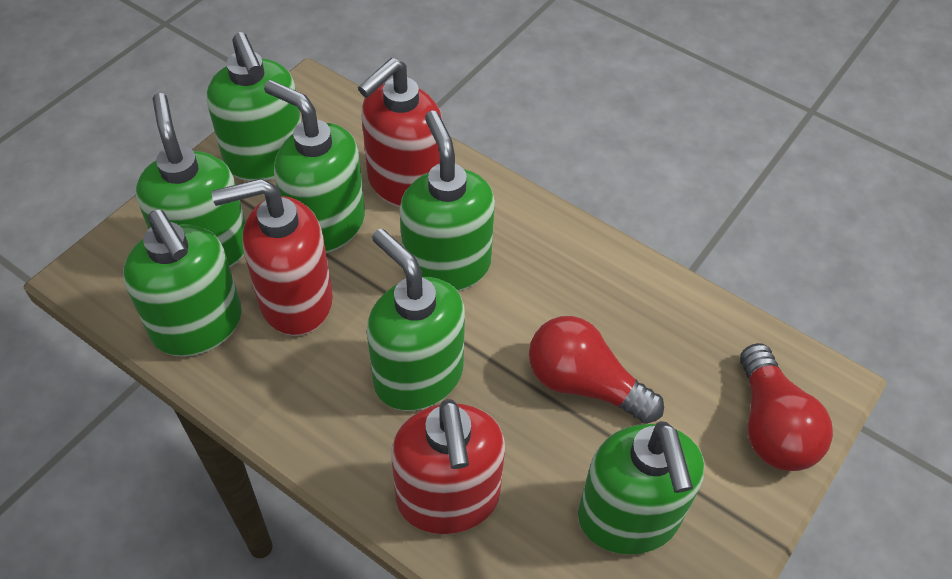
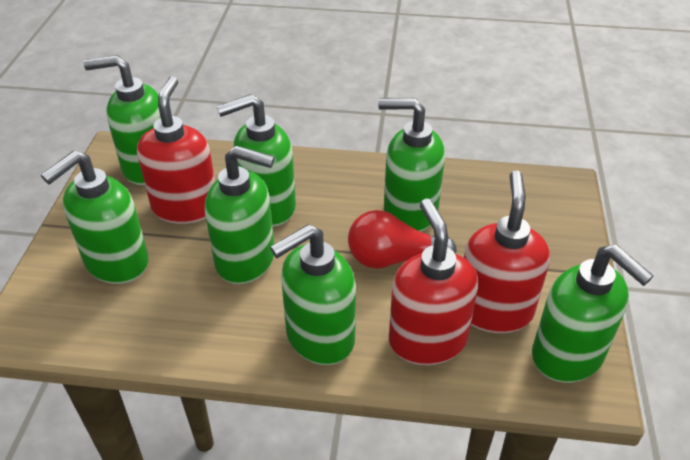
red light bulb: [529,316,664,424] [740,343,833,471] = 2 -> [348,210,457,269] = 1

